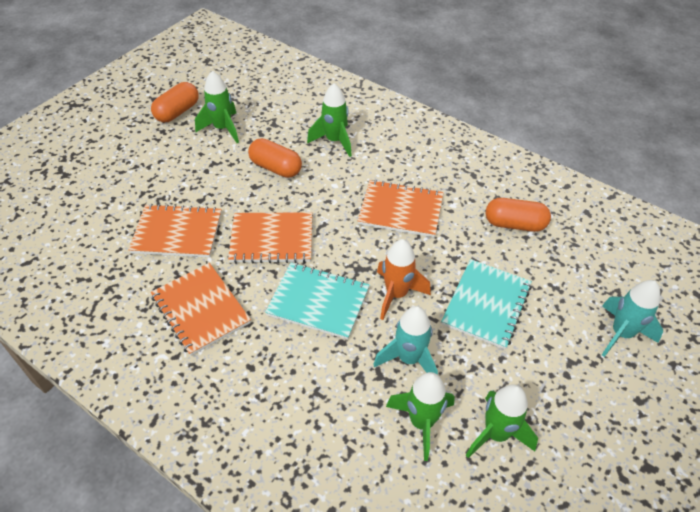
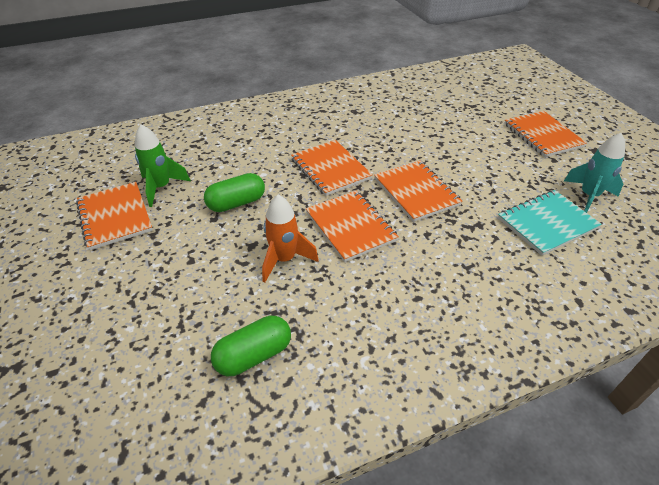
green capsule: none = 0 -> [204,173,265,212] [211,316,291,376] = 2
green rocket: [195,71,239,143] [307,83,352,157] [386,372,455,461] [466,384,538,458] = 4 -> [135,124,191,207] = 1
orange capsule: [151,82,199,122] [248,138,302,178] [486,198,551,232] = 3 -> none = 0
orange notebook: [129,204,222,258] [151,263,251,356] [228,212,312,263] [358,180,443,237] = 4 -> [76,182,153,250] [291,140,373,196] [306,190,399,262] [374,160,463,222] [504,111,587,157] = 5
turquoise notebook: [265,263,370,340] [441,259,532,349] = 2 -> [498,190,602,256] = 1
turquoise rocket: [373,306,438,375] [602,280,663,357] = 2 -> [564,133,625,213] = 1

